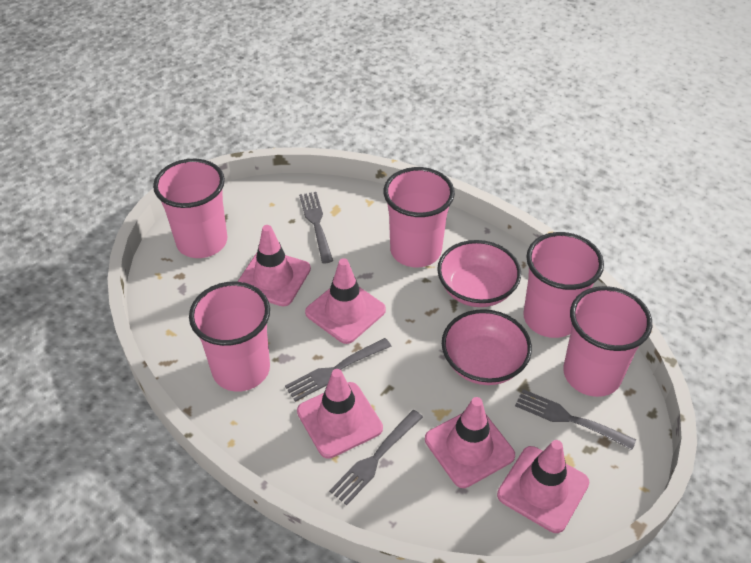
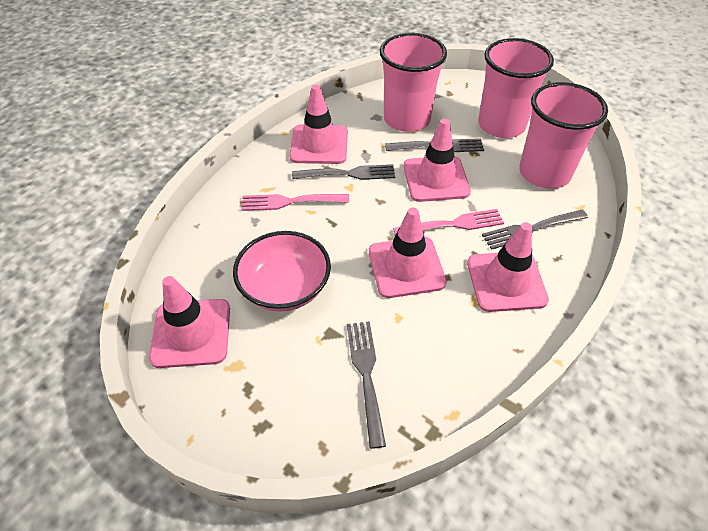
pink bowl: [437,240,521,307] [442,309,532,385] = 2 -> [233,231,331,312] = 1
pink cup: [153,159,227,258] [189,282,270,392] [384,167,455,267] [523,232,604,338] [563,286,652,397] = 5 -> [380,33,447,132] [478,38,554,138] [519,82,608,189] = 3
pink fork: none = 0 -> [241,194,349,211] [393,209,504,236] = 2

